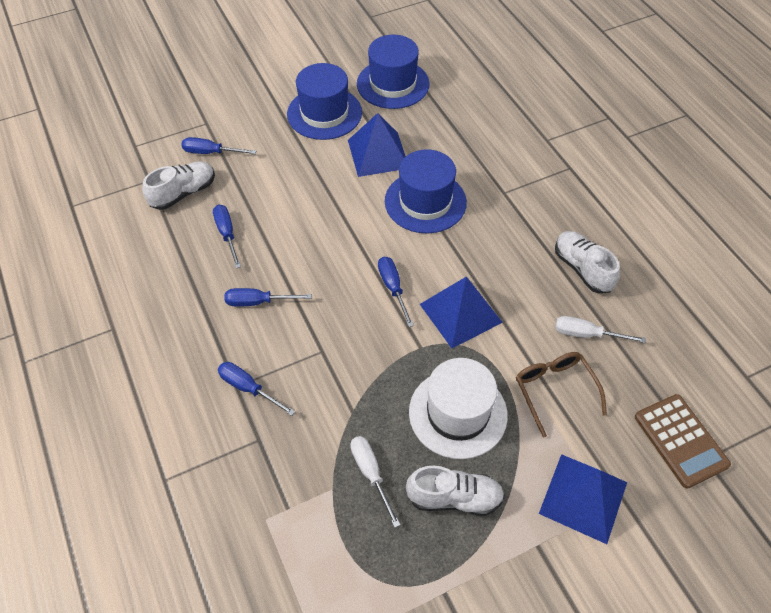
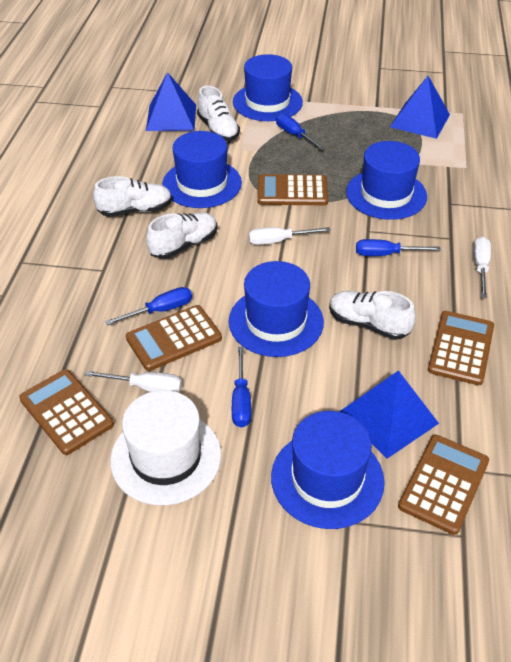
blue hat: [287,63,362,140] [357,35,429,109] [385,149,467,234] = 3 -> [162,131,242,208] [229,261,324,357] [233,54,303,121] [271,411,385,529] [346,141,427,220] = 5
blue screwdriver: [182,137,256,154] [213,205,241,268] [218,362,295,416] [225,288,312,306] [378,257,414,327] = 5 -> [105,287,192,325] [232,347,251,427] [276,113,325,150] [356,239,441,256] = 4
brown calculator: [635,394,731,489] = 1 -> [19,369,114,455] [126,305,222,371] [257,174,328,205] [398,435,489,535] [428,311,494,385] = 5
brown glasses: [516,352,607,438] = 1 -> none = 0
white screwdriver: [350,436,400,527] [555,316,646,343] = 2 -> [85,371,182,392] [249,227,331,245] [473,237,491,298] = 3
white shoe: [142,161,215,210] [406,466,505,516] [555,231,620,293] = 3 -> [93,176,172,217] [146,212,218,259] [197,86,240,141] [329,291,416,340] = 4

